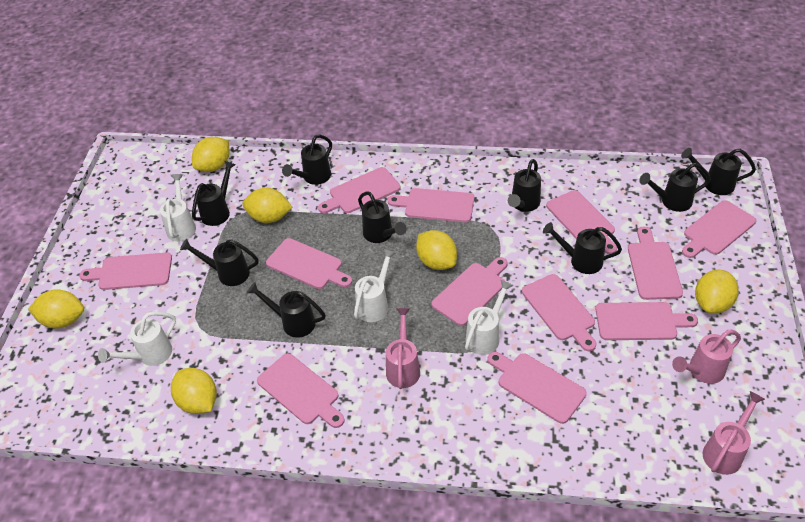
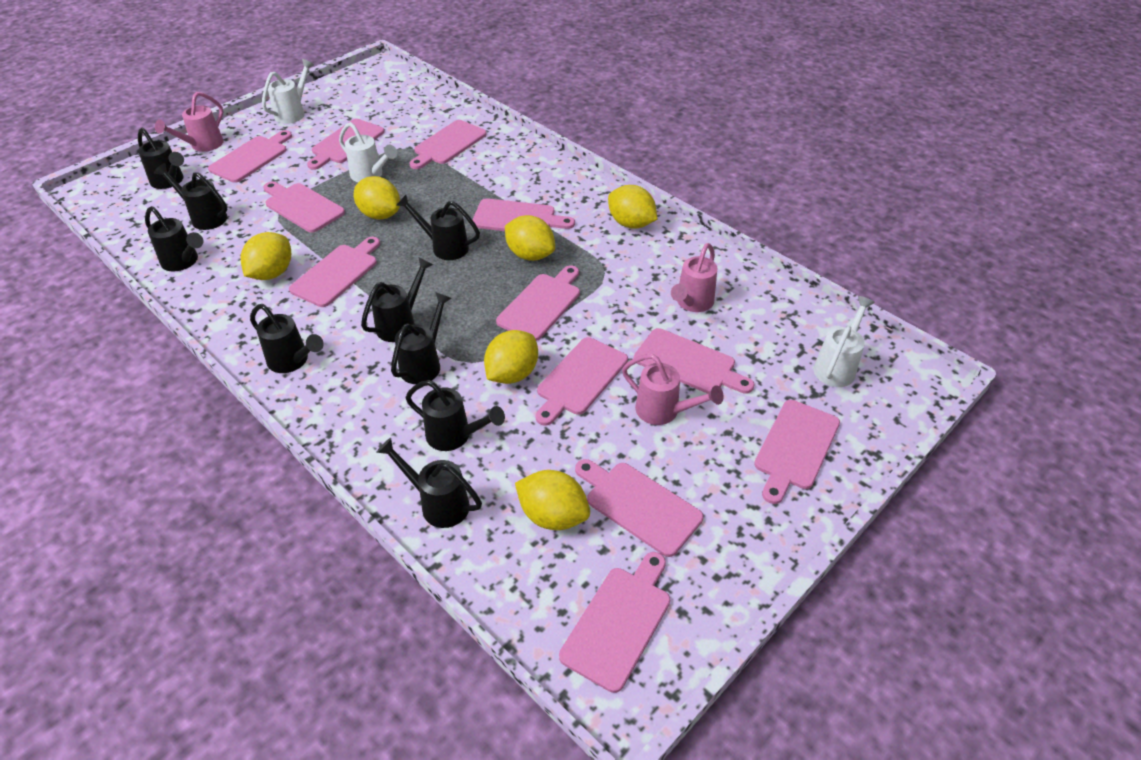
white watering can: [98,312,176,366] [160,174,196,242] [354,249,396,322] [465,280,514,355] = 4 -> [262,59,314,124] [339,122,397,182] [814,296,875,387] = 3

